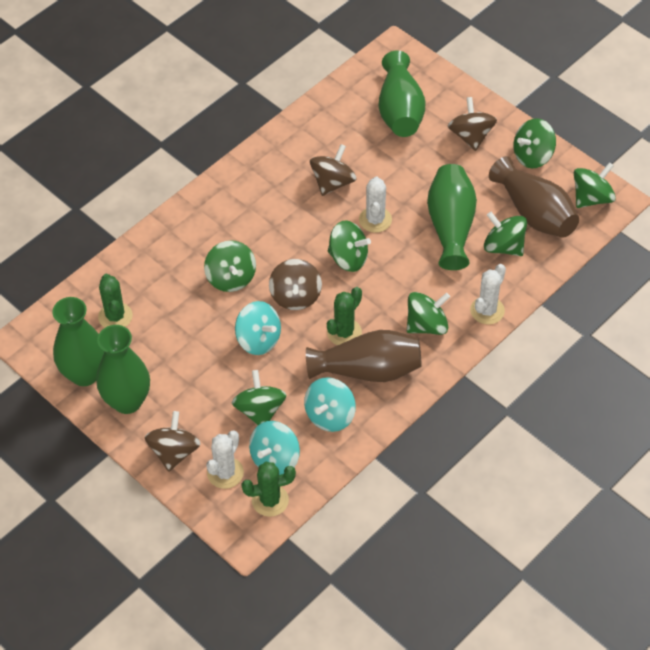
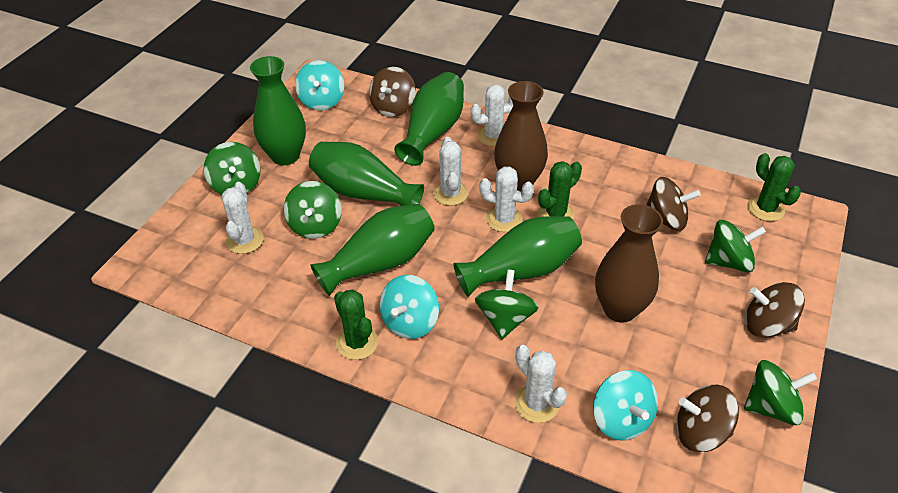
green spinning top: [204,240,256,292] [232,370,287,425] [328,220,371,272] [407,292,450,335] [484,212,527,256] [514,118,556,168] [574,162,616,208] = 7 -> [204,142,261,195] [284,181,342,239] [475,269,539,339] [705,220,766,272] [744,360,817,425] = 5
green vase: [52,297,105,386] [97,325,150,414] [379,50,425,137] [427,164,477,270] = 4 -> [250,56,306,165] [309,142,424,206] [310,204,435,296] [394,72,464,166] [453,216,582,297] = 5
white cactus: [206,430,244,489] [359,177,392,233] [470,264,506,325] = 3 -> [221,182,264,254] [433,137,468,206] [470,84,513,146] [479,166,534,232] [514,345,567,423] = 5

